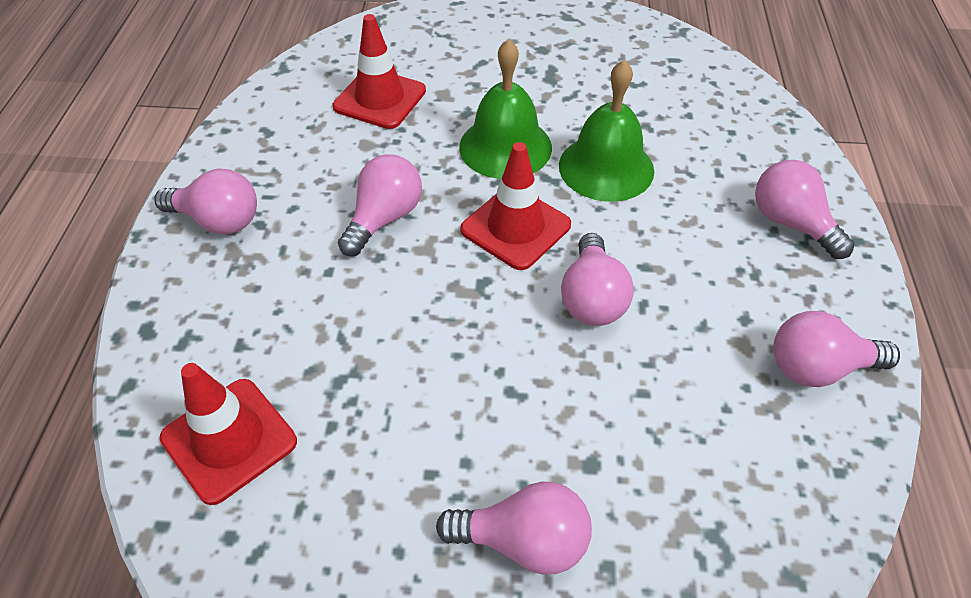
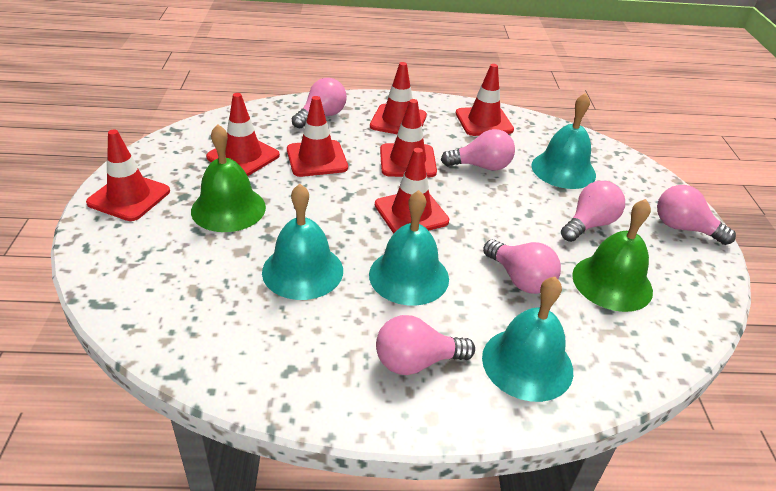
red traffic cone: [160,363,297,505] [333,14,426,129] [461,142,571,270] = 3 -> [86,129,170,221] [206,93,280,176] [287,96,348,177] [370,62,427,134] [375,148,449,233] [380,99,437,177] [456,64,514,136] = 7
turquoise bell: none = 0 -> [262,184,343,300] [369,190,449,305] [482,277,573,402] [531,93,596,189] = 4

